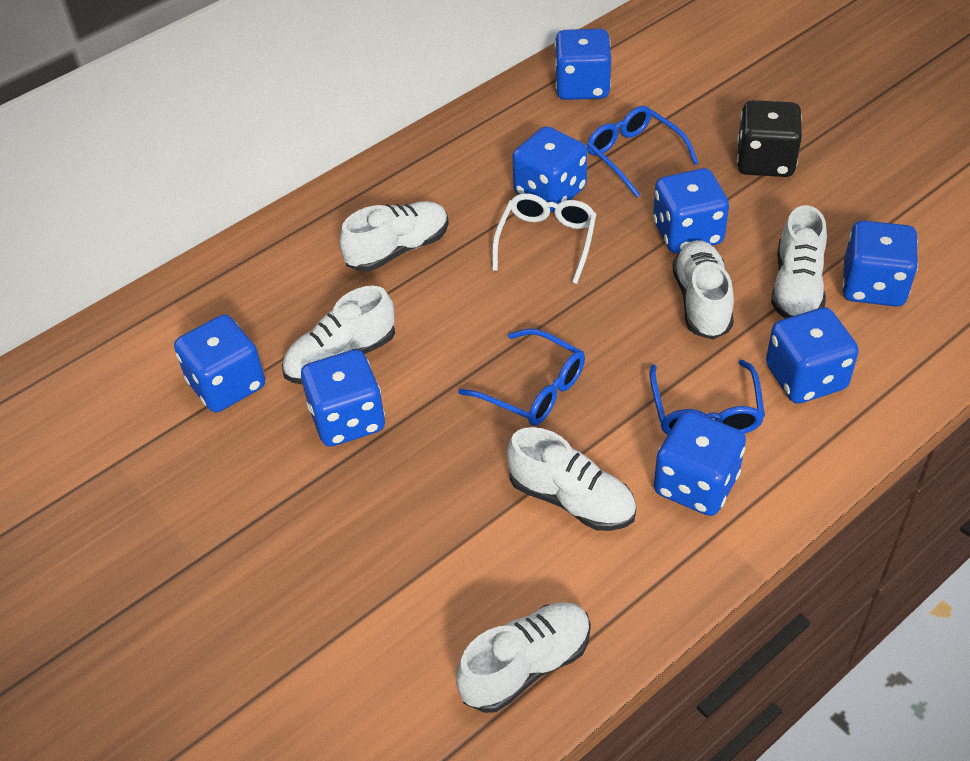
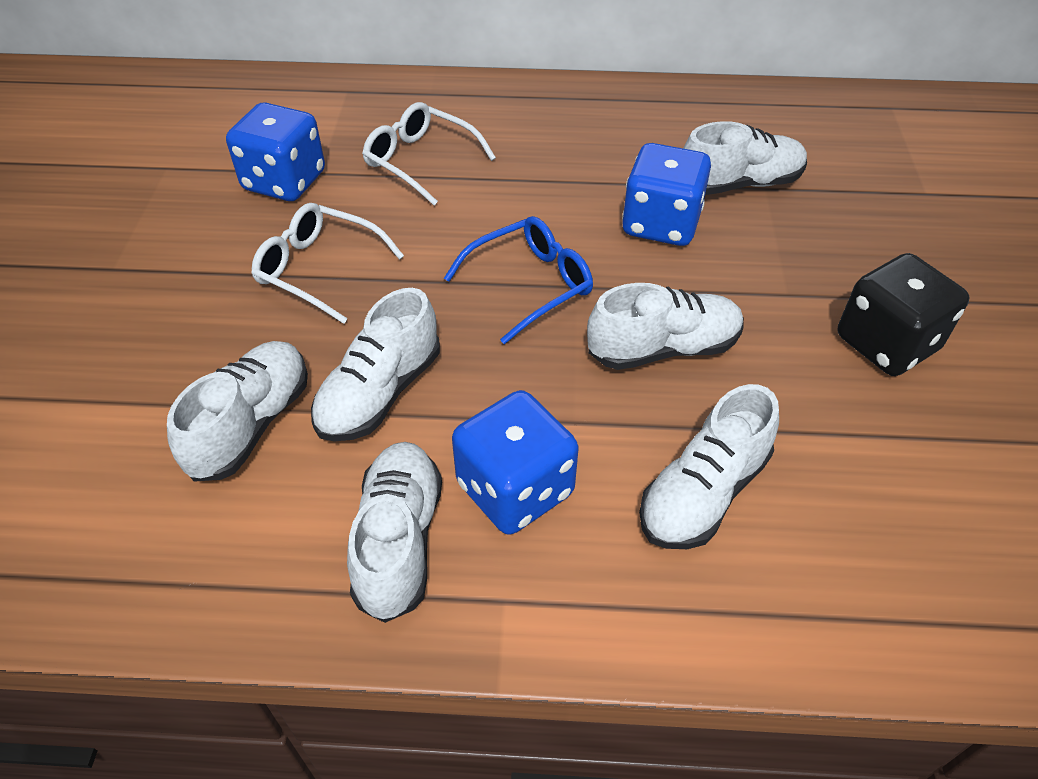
blue dice: [174,315,265,412] [301,349,385,447] [512,126,587,212] [554,29,611,100] [653,168,729,253] [654,411,746,516] [766,307,859,404] [842,220,918,307] = 8 -> [226,102,325,201] [452,390,578,535] [622,143,711,246] = 3
blue glasses: [458,328,585,426] [587,106,698,197] [649,360,765,434] = 3 -> [444,216,593,344] = 1
white glasses: [492,193,597,284] = 1 -> [251,203,404,324] [362,102,496,205] = 2

